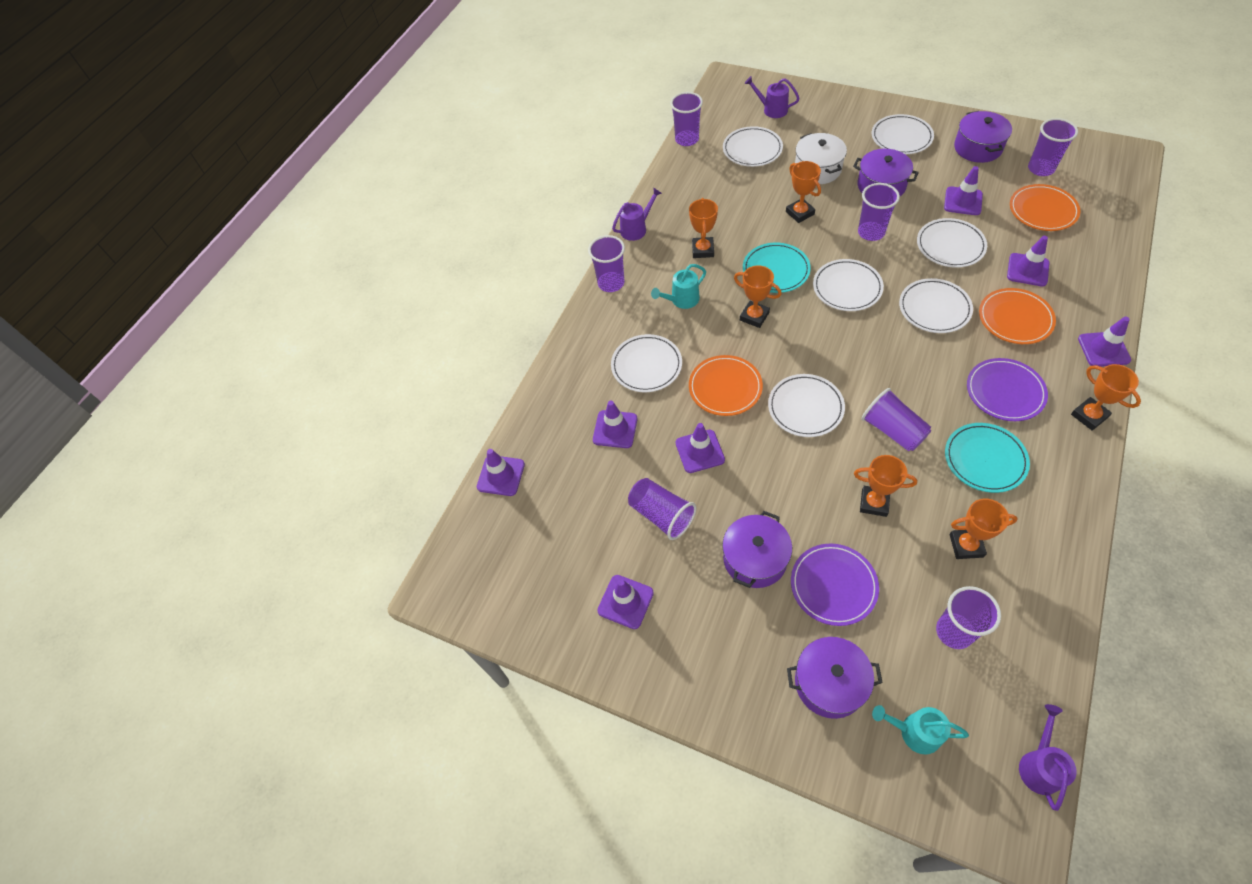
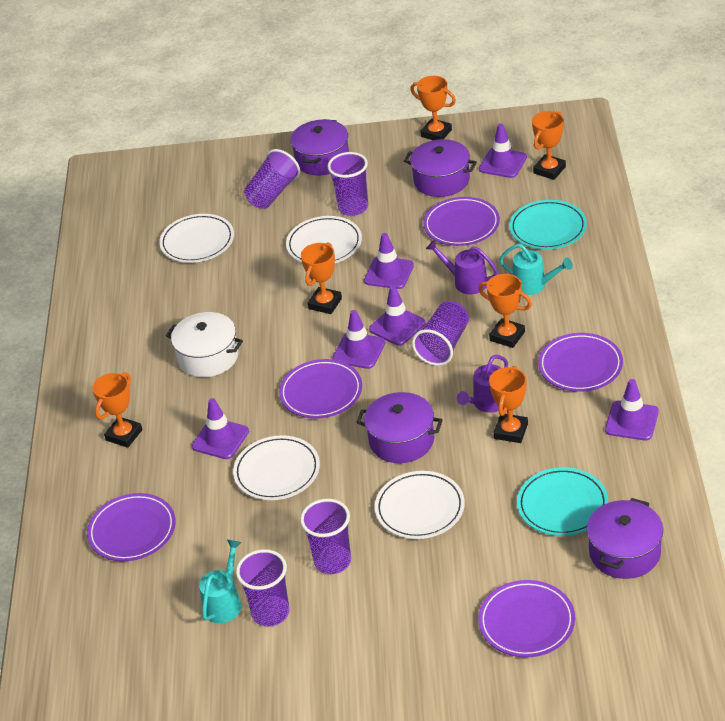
orange plate: [689,355,763,416] [979,288,1056,344] [1010,184,1080,231] = 3 -> none = 0
purple cup: [588,235,625,292] [628,478,696,540] [670,92,703,146] [858,183,900,241] [862,388,931,451] [936,586,1001,649] [1028,118,1078,176] = 7 -> [236,549,289,626] [244,149,300,209] [300,499,351,574] [327,152,368,216] [412,301,469,366] = 5
purple plate: [791,543,879,626] [967,358,1048,421] = 2 -> [87,493,176,561] [279,359,362,419] [423,197,500,246] [478,580,575,657] [538,333,623,392] = 5
purple traffic cone: [477,449,525,496] [593,400,638,448] [597,575,654,629] [676,423,725,473] [944,166,983,215] [1007,236,1050,286] [1078,316,1131,367] = 7 -> [192,398,249,459] [332,310,386,369] [364,233,414,289] [369,286,426,346] [479,124,527,178] [605,379,659,440] = 6
purple watering can: [612,188,662,241] [745,76,800,118] [1019,704,1076,811] = 3 -> [426,240,498,294] [457,355,508,413] = 2
white plate: [611,334,682,392] [723,126,783,167] [768,374,845,437] [813,259,884,311] [872,114,934,154] [899,278,973,333] [917,218,987,268] = 7 -> [159,214,234,263] [233,435,320,500] [286,216,362,263] [375,471,465,539] = 4

